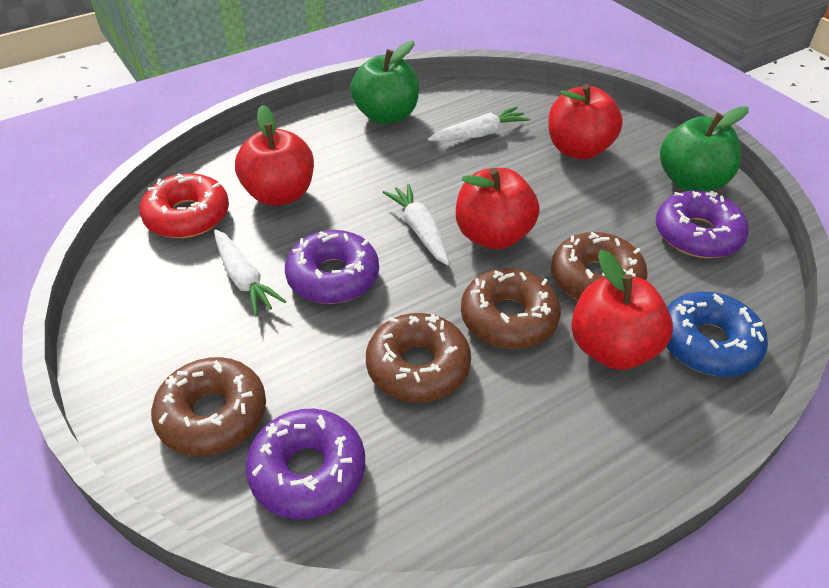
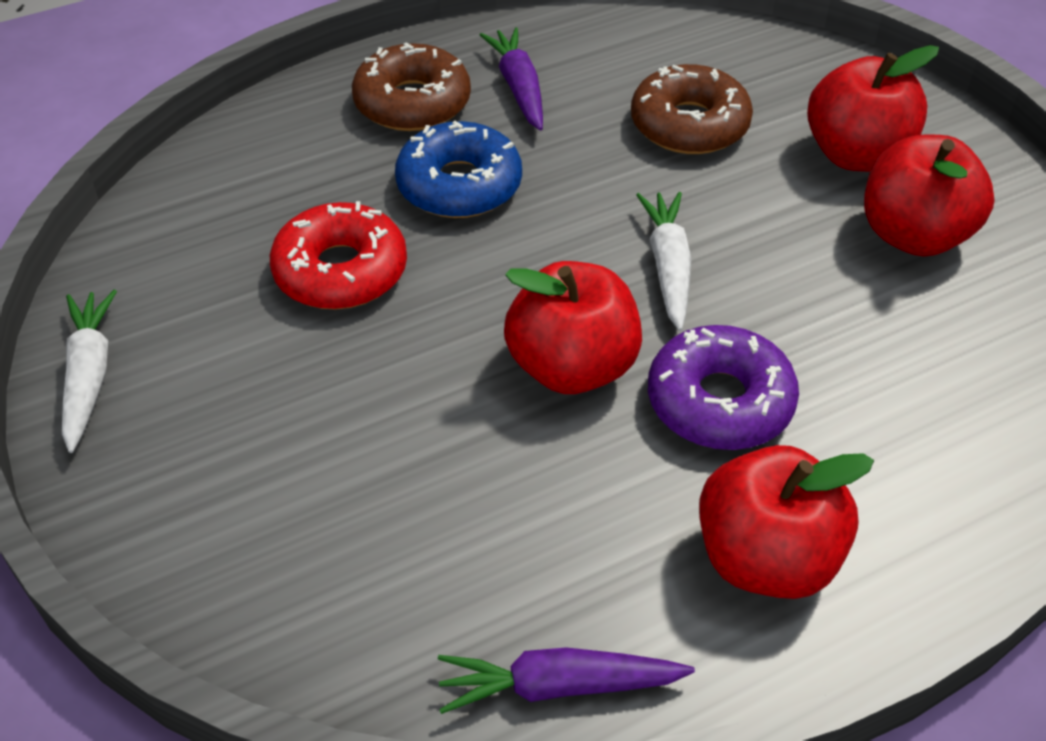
brown donut: [151,357,266,456] [366,313,471,402] [461,268,561,349] [551,232,648,300] = 4 -> [352,43,471,131] [631,64,753,154] = 2
green apple: [350,41,419,124] [660,106,749,192] = 2 -> none = 0
purple carrot: none = 0 -> [438,647,695,714] [480,27,543,131] = 2
purple donut: [245,409,365,519] [285,230,379,304] [656,191,749,258] = 3 -> [648,325,799,450] = 1
white carrot: [214,229,286,316] [383,184,449,265] [428,106,530,141] = 3 -> [62,290,117,453] [636,192,691,331] = 2

